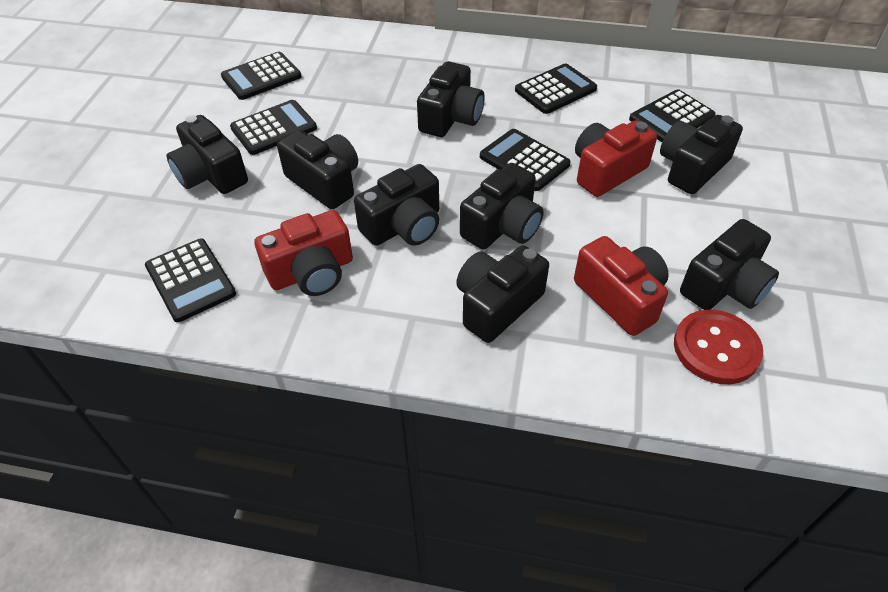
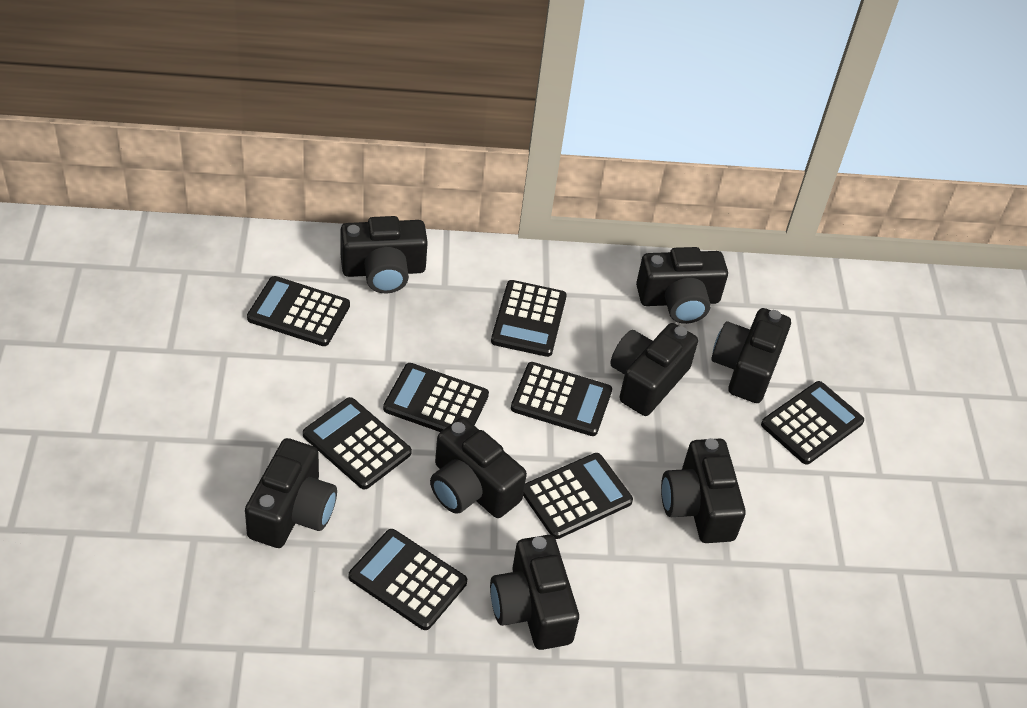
black calculator: [145,239,236,322] [221,52,301,100] [230,100,317,155] [480,129,571,191] [515,63,597,114] [629,89,716,142] = 6 -> [247,276,350,346] [303,397,412,489] [349,529,467,630] [383,363,489,432] [491,280,567,357] [511,362,612,436] [523,453,633,539] [761,381,864,465] = 8
red button: [674,310,763,384] = 1 -> none = 0
red camera: [254,210,353,296] [574,236,669,336] [575,120,657,197] = 3 -> none = 0

